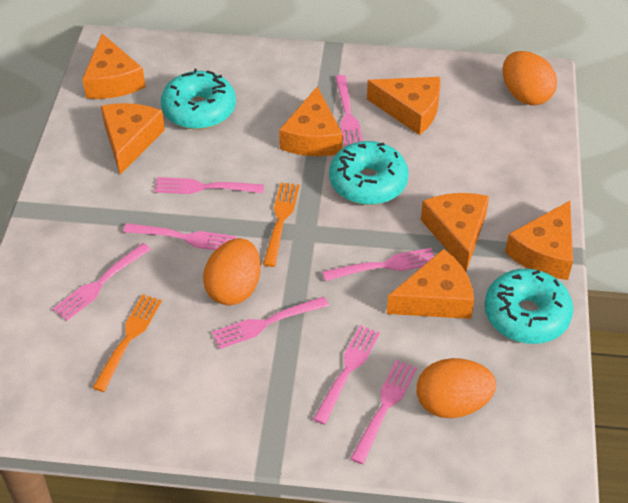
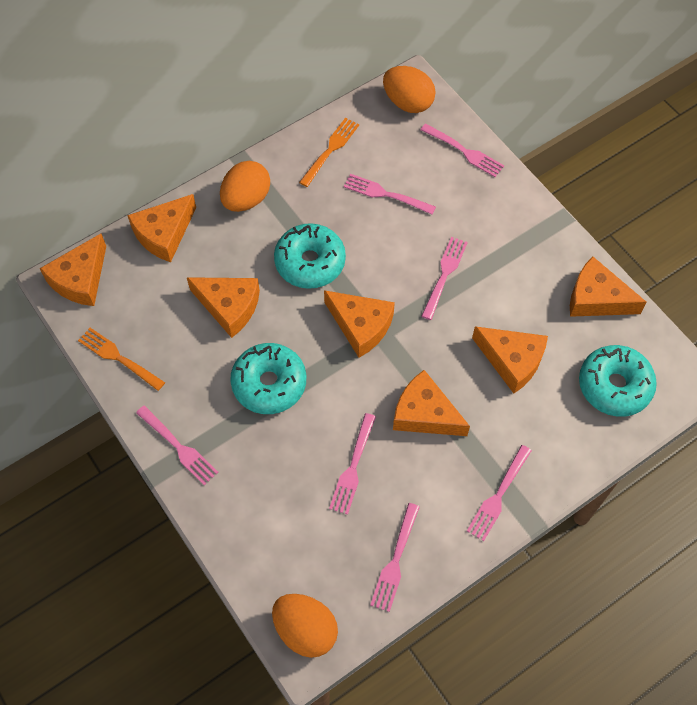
pink fork: [53,243,151,321] [123,223,236,250] [154,177,264,194] [212,297,329,349] [313,325,380,425] [322,248,434,281] [335,75,363,147] [350,360,417,464] = 8 -> [136,405,218,485] [329,413,376,515] [344,174,436,215] [370,503,420,612] [420,123,504,177] [421,237,468,320] [467,445,532,541] = 7

